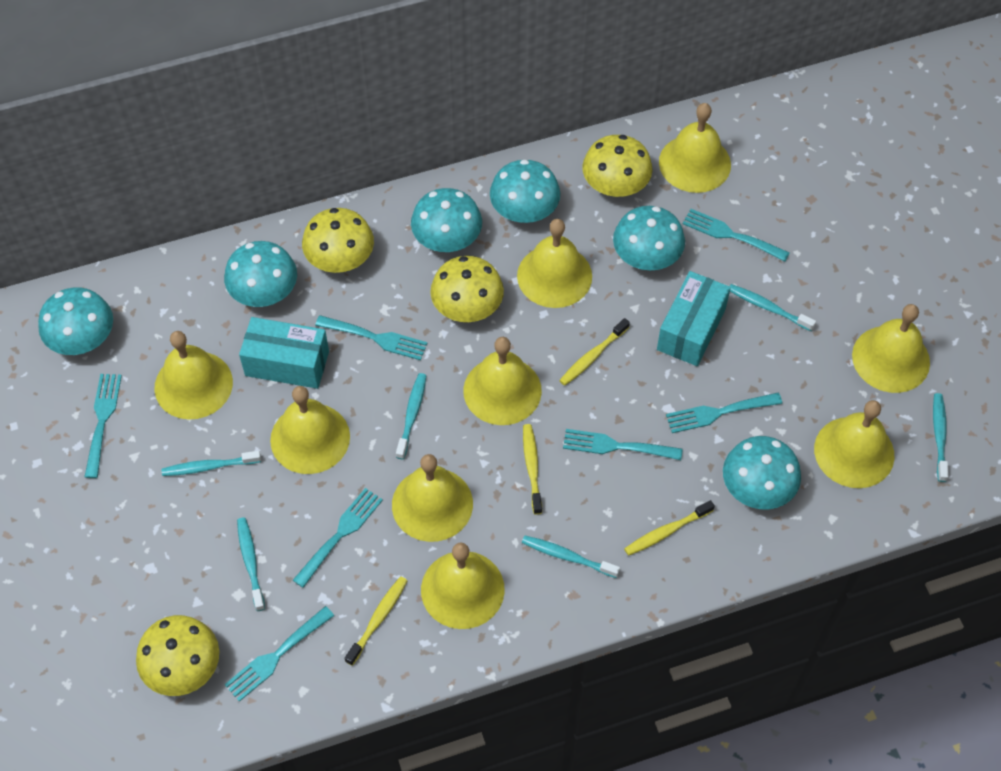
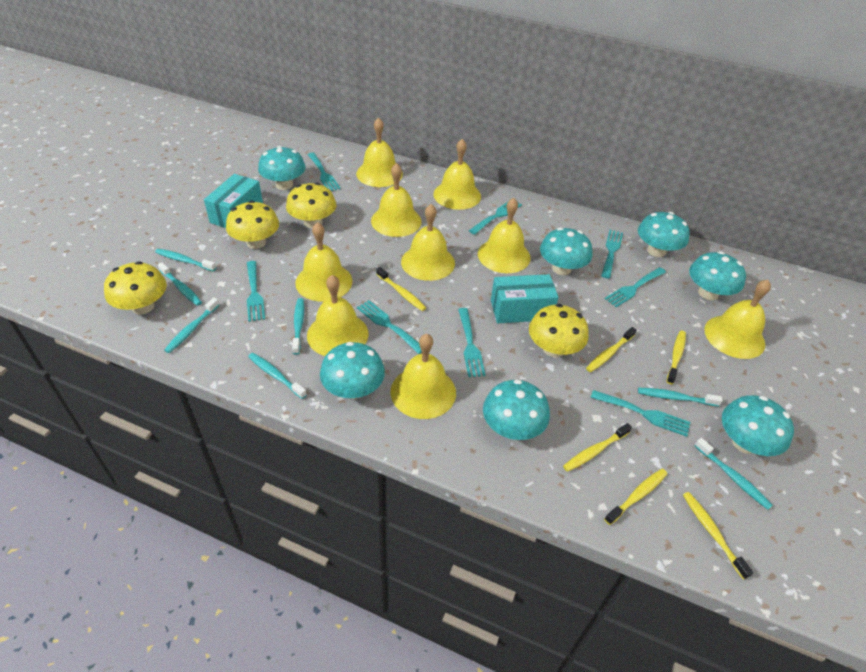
turquoise fork: [84,374,122,478] [224,606,334,702] [293,488,383,588] [315,315,428,360] [563,429,683,460] [666,393,782,433] [683,209,790,262] = 7 -> [247,261,265,322] [308,153,341,191] [357,300,422,354] [458,308,486,377] [469,202,522,235] [591,390,690,437] [601,230,623,278] [605,267,666,307] = 8
turquoise mushroom: [38,287,113,355] [224,241,297,307] [411,188,482,252] [490,159,560,223] [613,206,685,270] [723,436,801,510] = 6 -> [258,146,306,190] [320,342,385,399] [483,379,550,440] [540,227,592,275] [638,212,690,257] [689,251,746,300] [722,395,794,456] = 7
turquoise toothbrush: [162,451,261,476] [237,517,265,611] [396,373,426,459] [522,535,620,578] [730,284,816,331] [933,393,949,482] = 6 -> [155,249,216,271] [158,262,202,306] [164,298,219,353] [248,353,307,399] [292,298,304,355] [638,388,723,406] [695,438,773,510] = 7
yellow toothbrush: [345,576,407,666] [523,424,542,515] [559,318,630,386] [624,500,715,556] = 4 -> [376,267,426,311] [563,423,632,472] [586,327,636,372] [604,469,667,525] [667,330,686,384] [683,492,753,579] = 6

